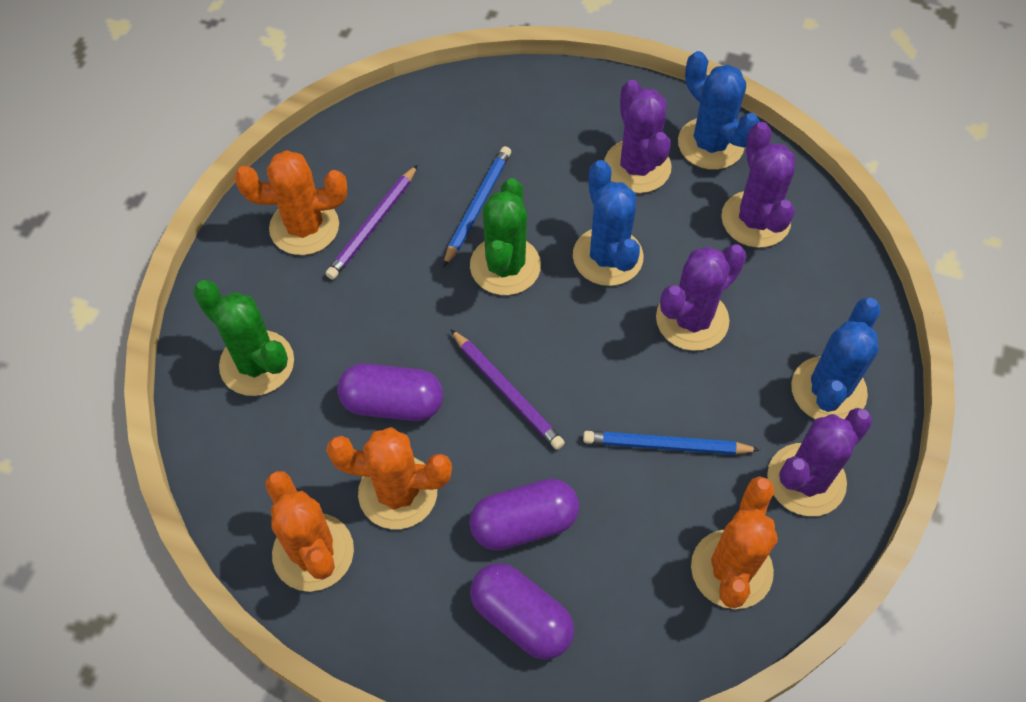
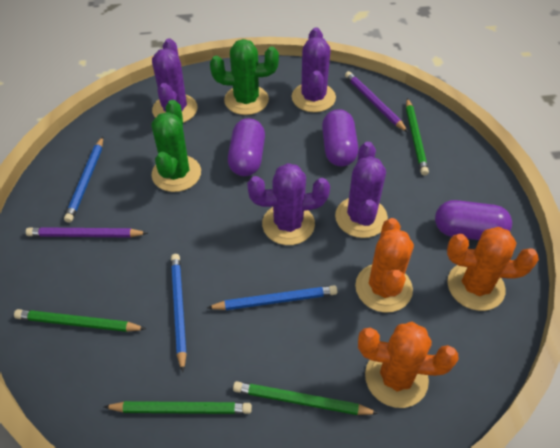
blue cactus: [573,160,644,286] [678,51,760,170] [791,298,881,419] = 3 -> none = 0
blue pencil: [443,146,511,267] [583,431,760,455] = 2 -> [64,137,103,223] [171,254,187,372] [207,285,337,310] = 3
green pencil: none = 0 -> [14,309,146,332] [104,401,252,414] [233,381,379,415] [406,98,429,176] = 4
orange cactus: [235,150,347,255] [265,471,354,592] [326,427,452,529] [691,476,778,609] = 4 -> [355,218,414,313] [358,322,458,408] [447,227,539,311] = 3

